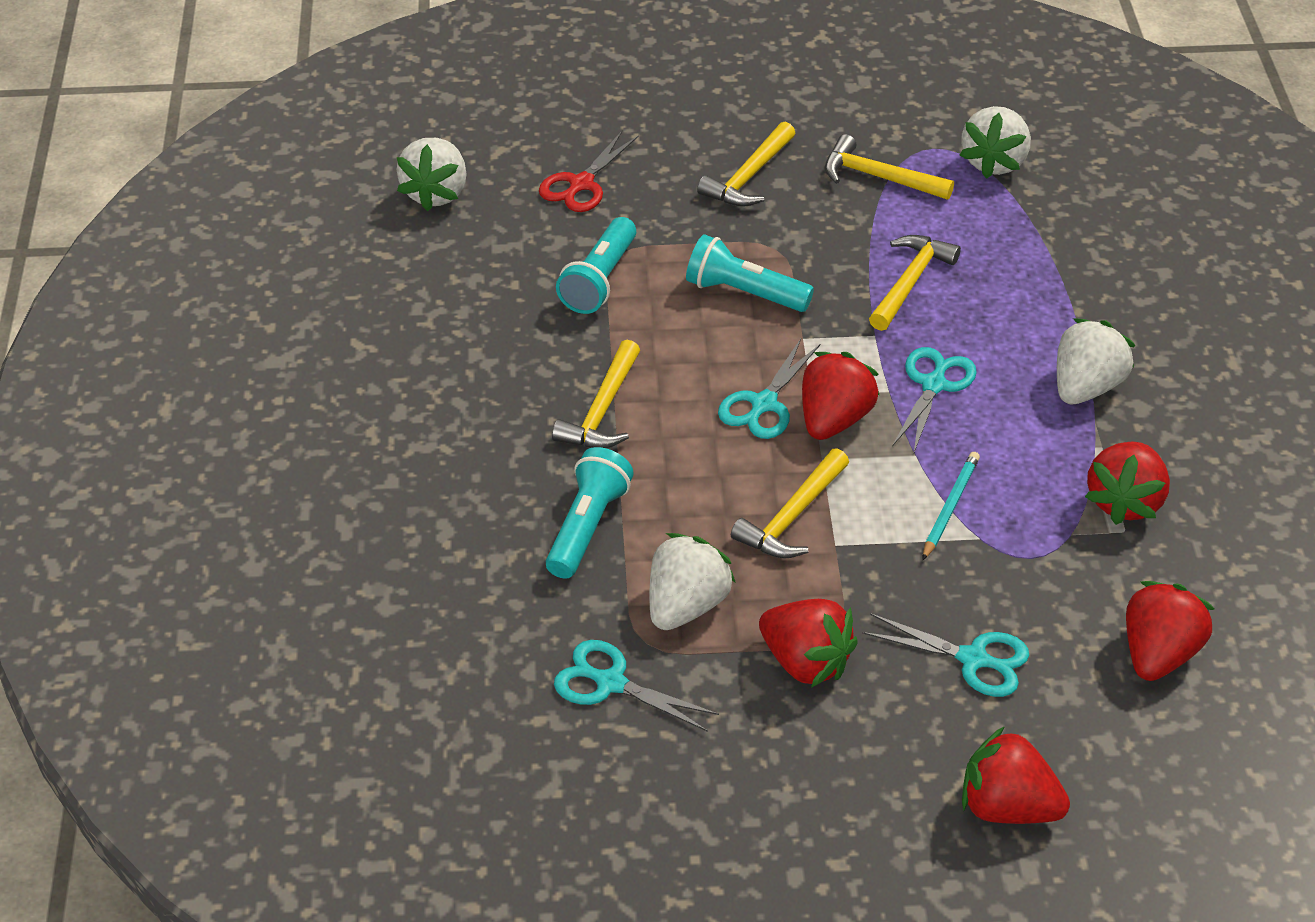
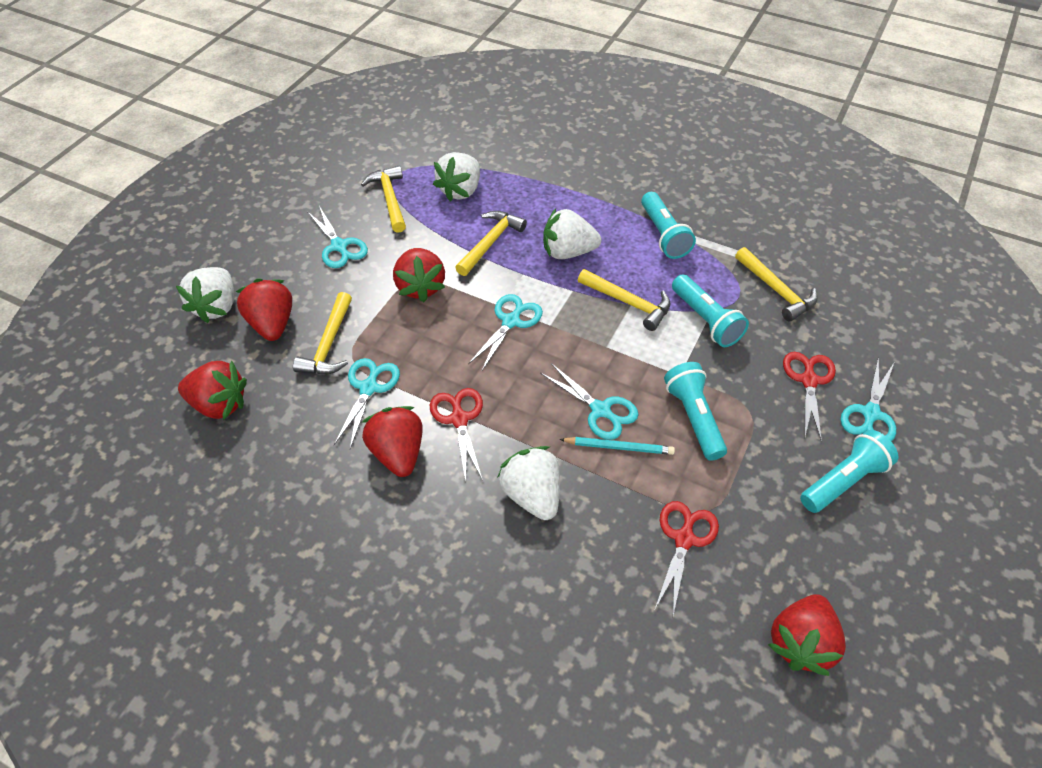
red scissors: [539,131,639,212] = 1 -> [430,388,483,482] [655,501,719,615] [783,352,836,442] = 3
turquoise flashlight: [546,447,634,579] [556,217,636,314] [686,234,814,312] = 3 -> [641,192,696,259] [664,362,727,461] [672,274,749,347] [800,430,898,513] = 4
turquoise scissors: [554,640,719,732] [718,339,820,439] [862,613,1029,697] [892,347,977,452] = 4 -> [307,206,368,268] [334,358,400,449] [468,294,543,370] [540,363,638,440] [840,357,896,442] = 5

